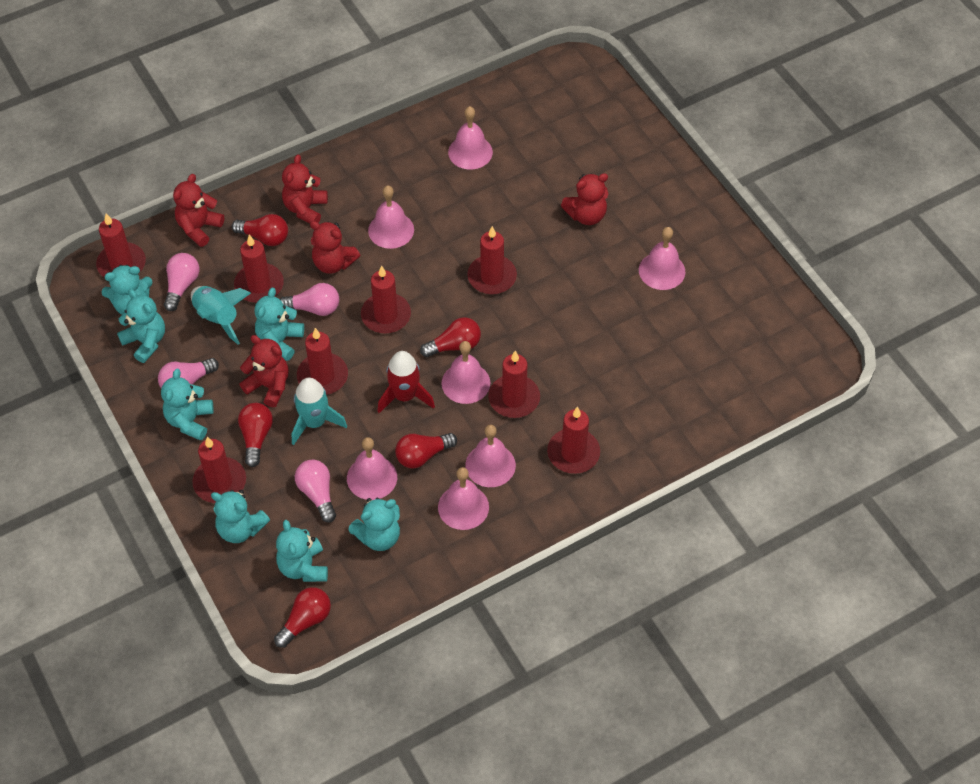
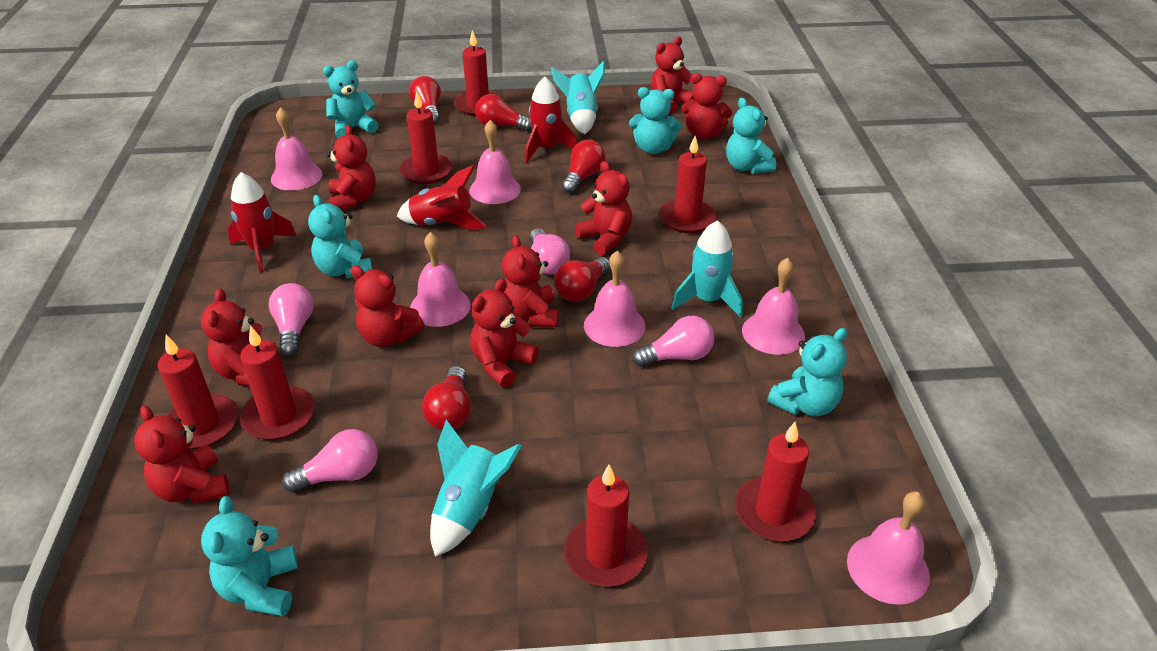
pink bell: [347,437,397,500] [368,185,414,249] [438,467,489,530] [442,341,490,404] [448,106,493,170] [465,425,516,487] [639,227,685,290] = 7 -> [271,107,323,191] [410,232,471,327] [469,120,521,204] [584,251,646,347] [742,258,805,355] [847,492,930,605] = 6
red candle: [96,214,146,278] [192,437,246,503] [234,235,284,303] [297,328,348,395] [361,265,411,334] [467,226,517,295] [488,351,540,418] [547,407,600,474] = 8 -> [158,335,238,449] [240,326,315,440] [400,91,453,184] [454,30,499,116] [564,465,648,587] [659,136,716,233] [735,422,816,542] = 7
red rocket: [377,351,435,413] = 1 -> [228,172,297,272] [397,165,487,230] [525,77,577,162] = 3
red teddy bear: [173,174,224,247] [239,335,289,407] [282,155,328,223] [310,221,360,274] [561,173,609,225] = 5 -> [134,405,230,504] [201,288,275,387] [327,125,376,210] [350,266,425,347] [470,279,539,388] [502,235,559,327] [575,161,632,256] [651,37,695,114] [681,73,732,139] = 9
turquoise rocket: [191,286,251,345] [292,378,347,445] = 2 -> [430,420,522,557] [551,61,605,134] [671,220,743,317] = 3
turquoise teddy bear: [101,265,153,314] [117,289,165,363] [161,369,214,441] [211,490,270,543] [255,288,304,361] [276,520,328,582] [348,498,400,551] = 7 -> [201,496,298,616] [308,195,372,279] [323,61,379,139] [629,87,681,154] [726,98,776,174] [767,328,847,416] = 6

